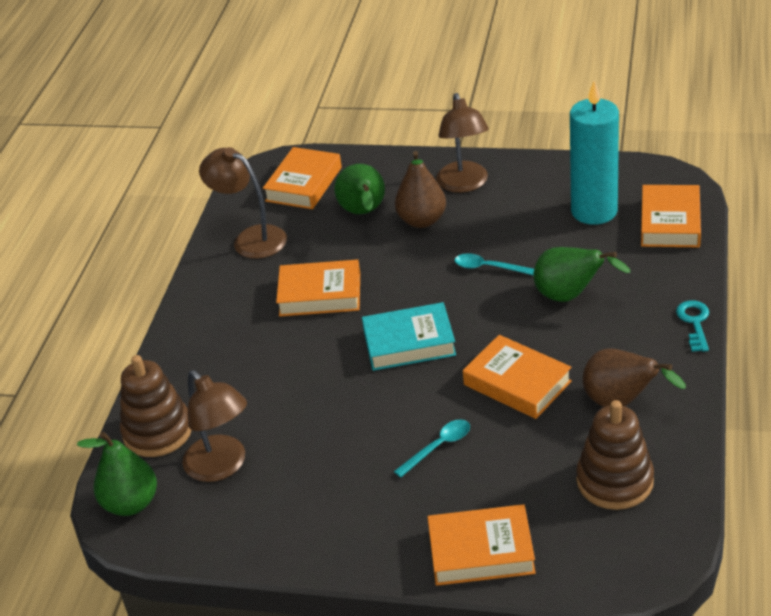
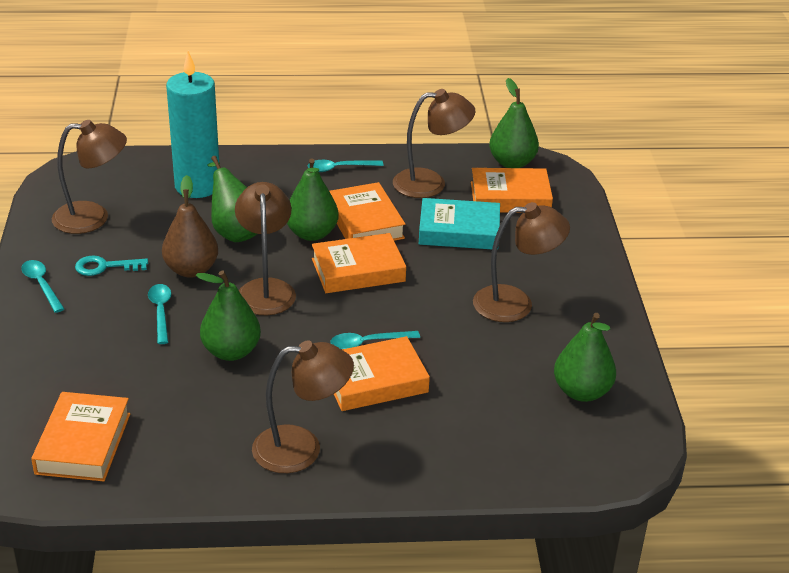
brown lamp: [182,370,247,482] [199,147,287,259] [436,93,489,193] = 3 -> [52,120,127,234] [235,182,296,315] [252,340,354,473] [393,89,476,198] [473,202,570,322] = 5
brown pear: [395,151,446,228] [582,348,686,407] = 2 -> [162,175,218,278] = 1
brown stacking toy: [120,355,192,457] [576,400,654,510] = 2 -> none = 0
green pear: [77,431,157,516] [334,164,385,214] [533,247,630,302] = 3 -> [195,270,261,361] [207,156,257,242] [287,158,339,241] [489,78,539,168] [554,313,616,402] = 5
turquoise spoon: [394,419,470,478] [455,253,534,275] = 2 -> [21,260,64,313] [148,284,171,344] [307,160,384,172] [330,331,420,349] = 4

